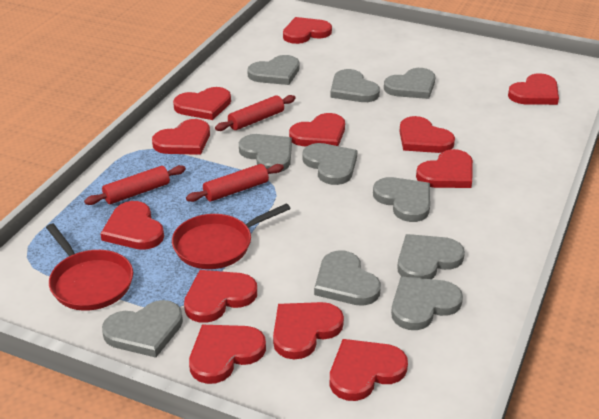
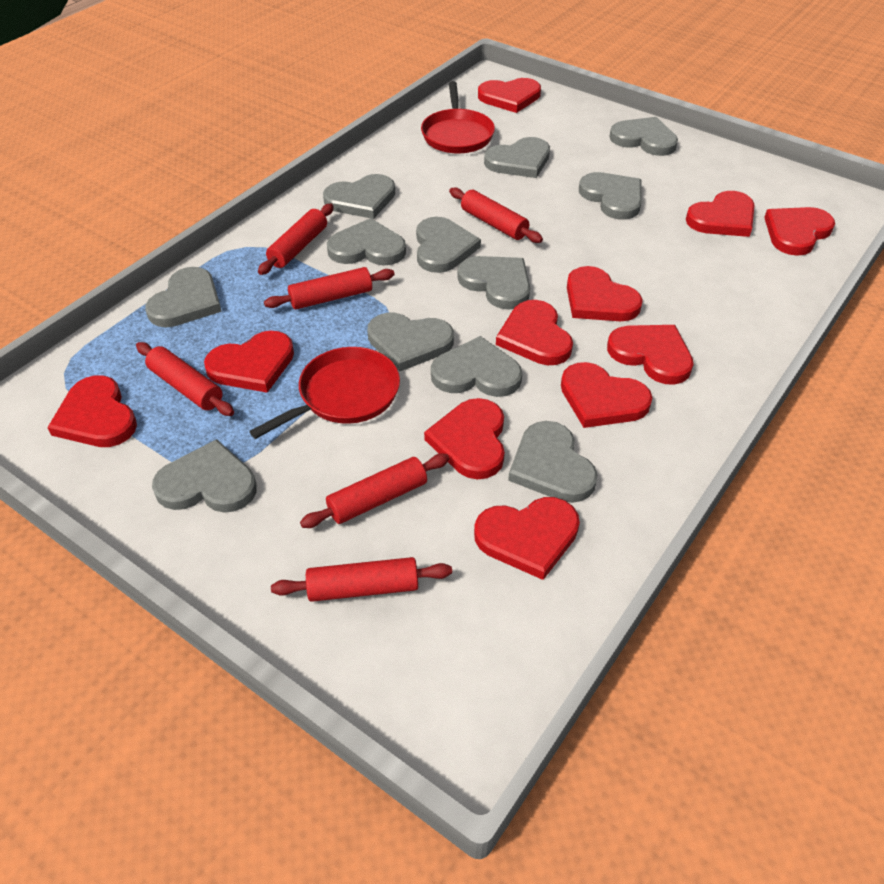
grey heart: [102,300,183,358] [239,134,292,172] [247,55,300,85] [302,143,358,185] [314,250,381,306] [330,69,380,102] [373,177,430,222] [384,68,435,99] [391,277,463,330] [397,234,465,279] = 10 -> [145,267,222,327] [152,439,257,513] [323,174,395,219] [327,218,406,265] [367,313,454,371] [416,217,481,273] [431,336,522,397] [457,256,530,310] [484,137,550,178] [508,421,598,503] [579,172,642,220] [610,117,678,156] = 12
red heart: [100,201,164,250] [152,119,210,155] [173,87,231,120] [184,270,257,323] [189,325,266,384] [273,302,344,359] [283,17,332,44] [289,113,345,147] [330,339,408,401] [400,116,455,153] [416,149,473,188] [508,73,559,105] = 12 -> [47,376,137,447] [204,330,294,393] [424,398,505,479] [474,497,580,580] [478,78,541,113] [496,300,573,365] [561,362,652,428] [567,266,643,321] [607,325,694,385] [686,191,754,237] [764,207,835,256] = 11
red rolling pin: [84,165,186,205] [186,164,284,202] [215,95,296,131] = 3 -> [136,342,234,416] [258,204,334,275] [264,267,395,309] [271,557,452,602] [300,454,450,528] [449,187,543,243] = 6

